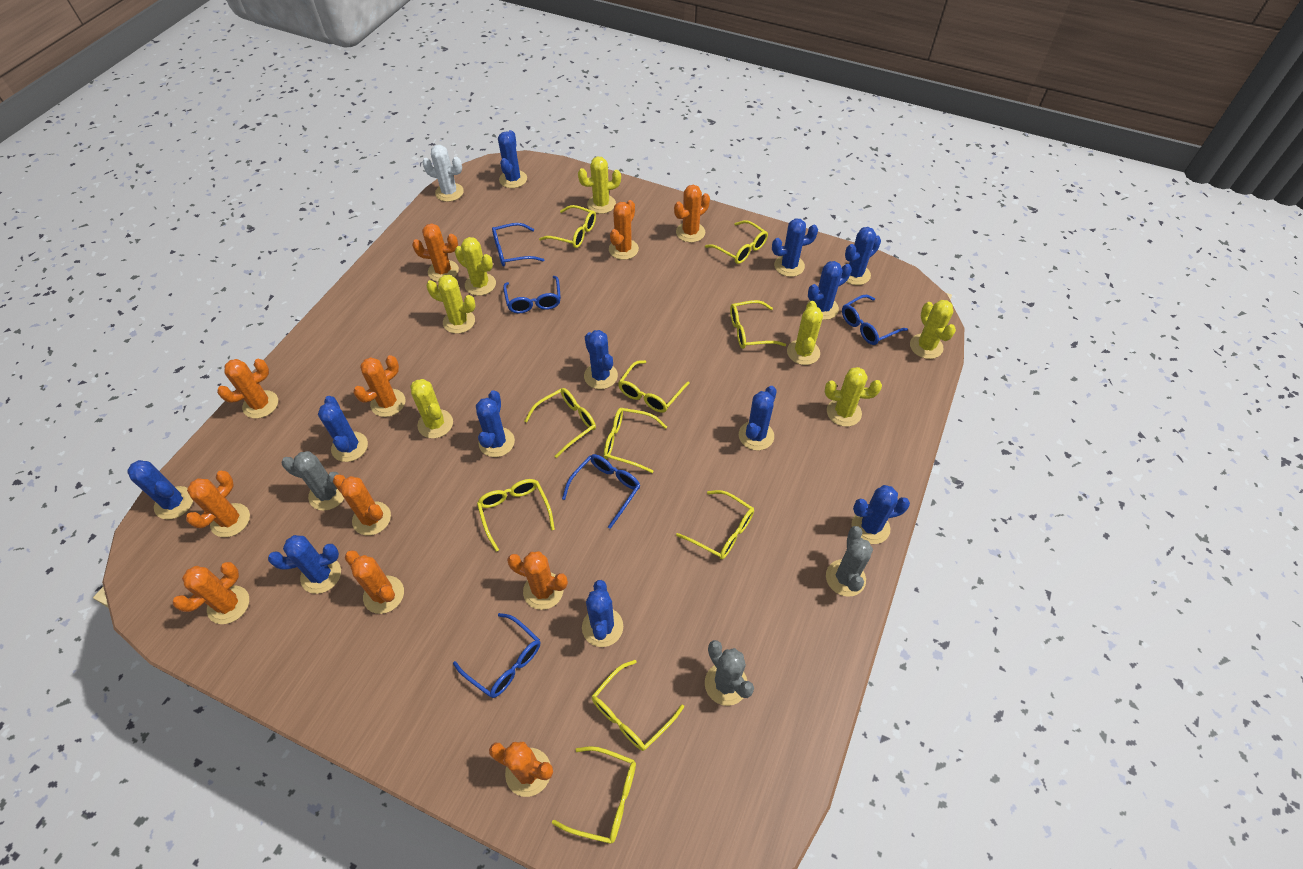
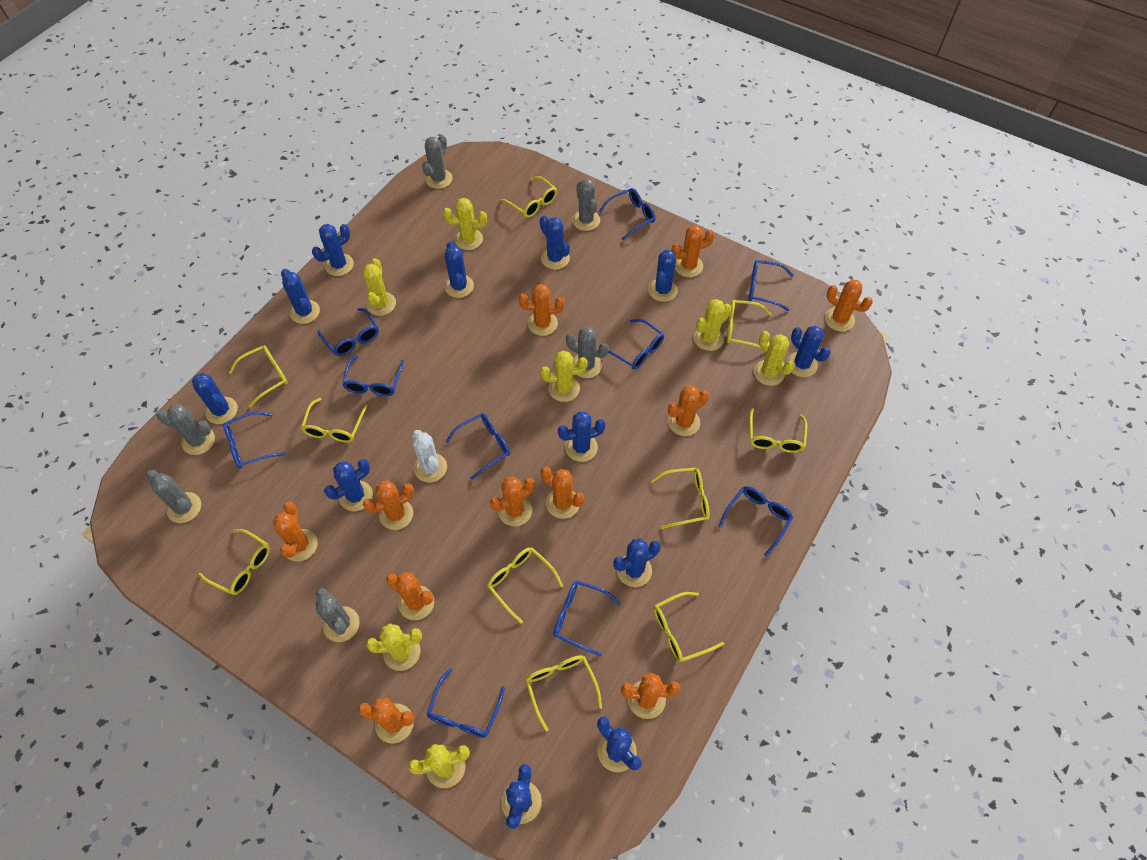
blue glasses: [453,613,540,698] [492,223,544,266] [503,276,561,313] [562,454,640,529] [842,295,908,345] = 5 -> [223,411,286,468] [318,308,379,356] [342,356,404,396] [426,669,505,738] [446,413,510,480] [553,580,621,656] [599,188,655,240] [608,319,664,370] [719,486,793,557] [749,260,793,311] = 10
grey cactus: [282,451,344,511] [705,640,754,706] [826,526,873,597] = 3 -> [146,470,201,523] [156,404,215,455] [316,588,360,642] [422,135,452,189] [566,327,609,378] [572,179,600,231] = 6

